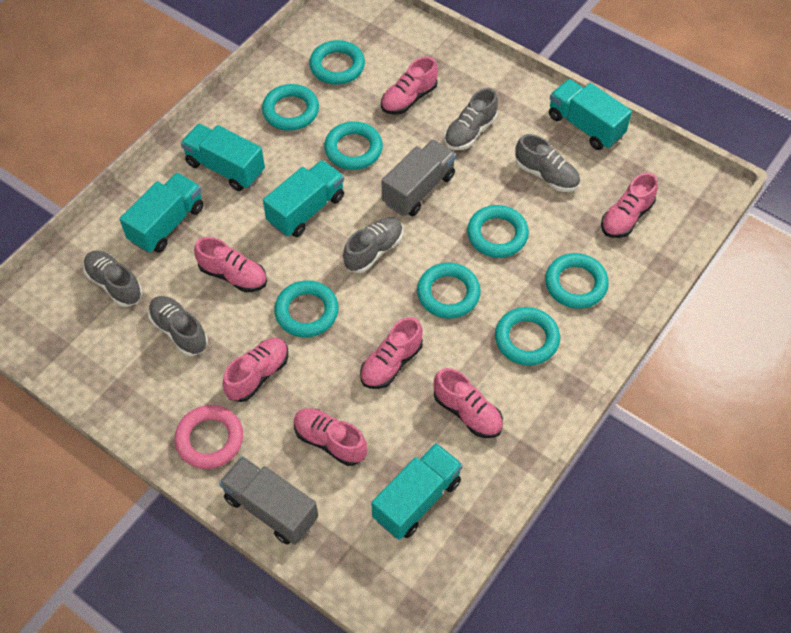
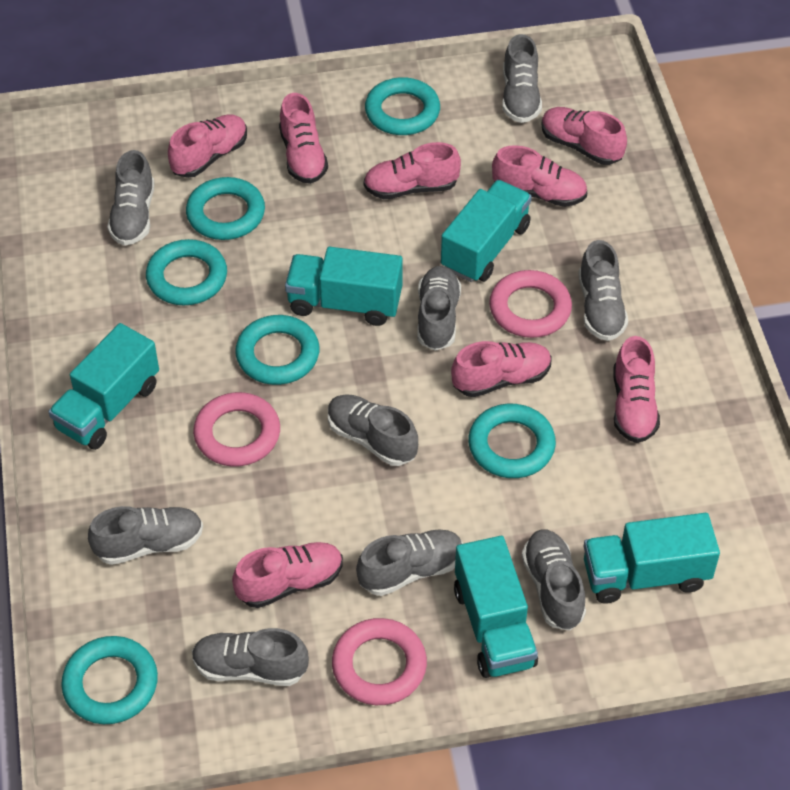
grey shoe: [83,251,142,307] [148,296,208,356] [343,217,403,273] [444,88,498,150] [515,134,580,192] = 5 -> [88,506,203,565] [107,150,154,246] [192,628,309,686] [328,394,418,466] [356,529,463,596] [417,266,461,351] [502,34,542,123] [522,530,586,631] [578,240,628,341] = 9
grey truck: [219,456,318,545] [381,140,456,216] = 2 -> none = 0
pink ring: [174,405,243,469] = 1 -> [193,392,280,466] [332,618,427,705] [489,270,572,338] = 3
pink shoe: [194,237,267,292] [222,338,288,402] [294,408,367,466] [360,317,423,389] [381,56,438,115] [434,368,503,438] [601,172,658,238] = 7 -> [168,114,247,178] [232,542,343,608] [279,93,328,184] [363,142,461,199] [451,341,552,397] [492,145,587,207] [542,107,627,165] [613,336,660,443] = 8
turquoise ring: [262,84,319,131] [274,280,339,337] [309,40,365,85] [324,121,383,170] [417,263,481,319] [467,205,529,258] [495,307,560,365] [545,253,609,309] = 8 -> [61,636,158,724] [146,239,227,305] [186,177,265,240] [235,315,319,385] [365,77,440,135] [469,404,556,478] = 6

